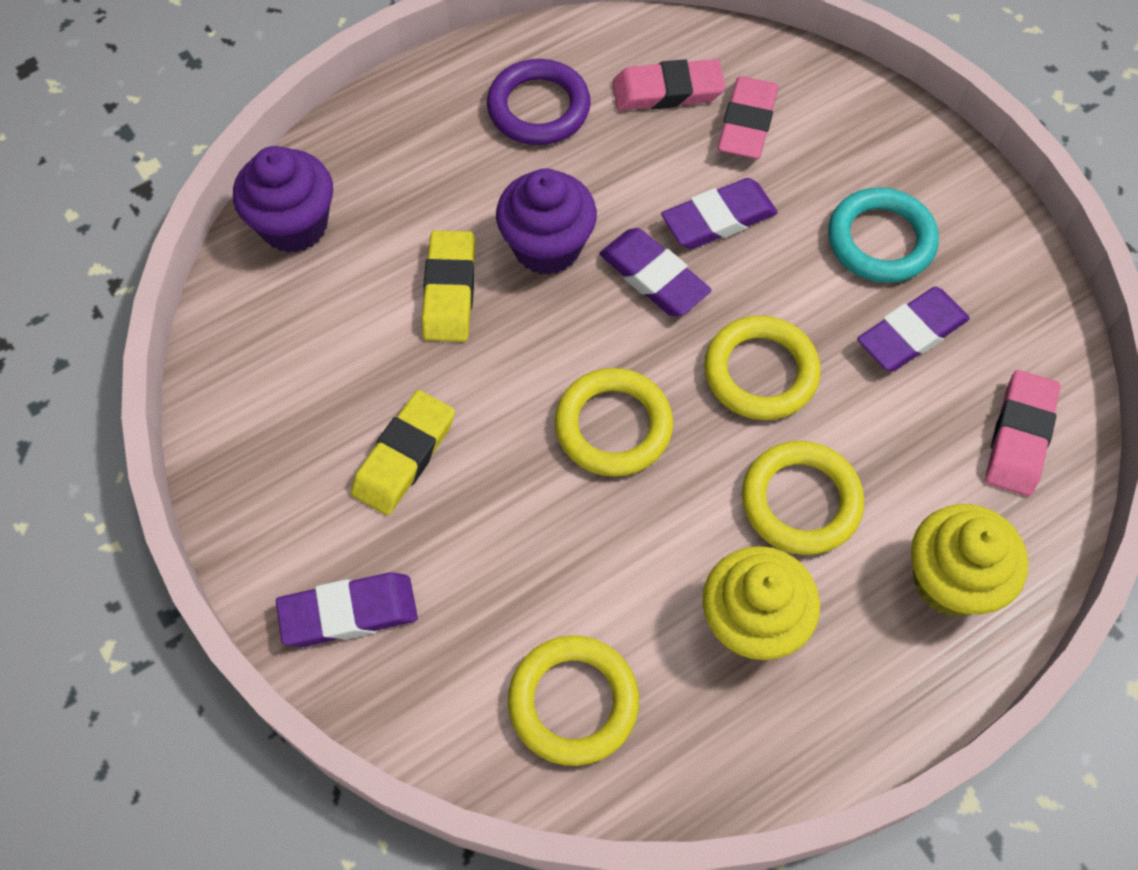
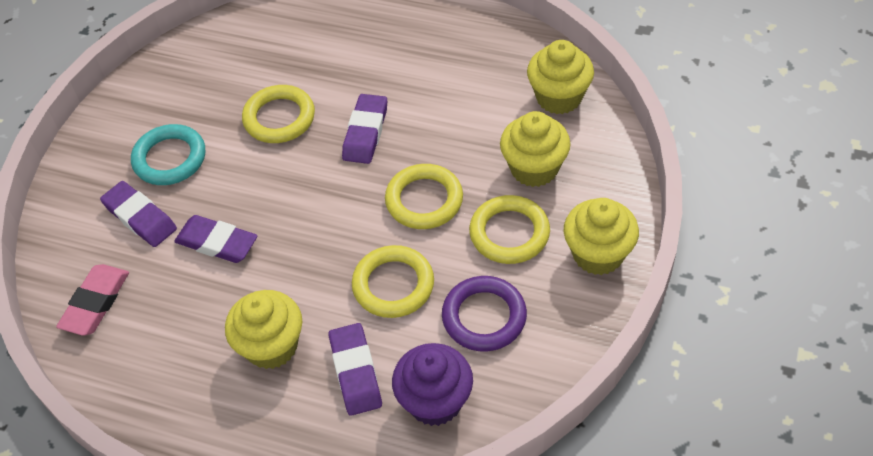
pink eraser: [612,59,725,110] [718,76,778,159] [985,370,1060,496] = 3 -> [56,264,129,336] = 1
purple cupcake: [233,146,333,253] [496,168,597,275] = 2 -> [392,343,473,426] = 1
yellow cupcake: [702,546,820,660] [911,504,1028,617] = 2 -> [225,290,302,369] [500,111,571,187] [527,40,594,114] [564,198,639,275] = 4
yellow eraser: [351,390,455,515] [422,230,475,342] = 2 -> none = 0

